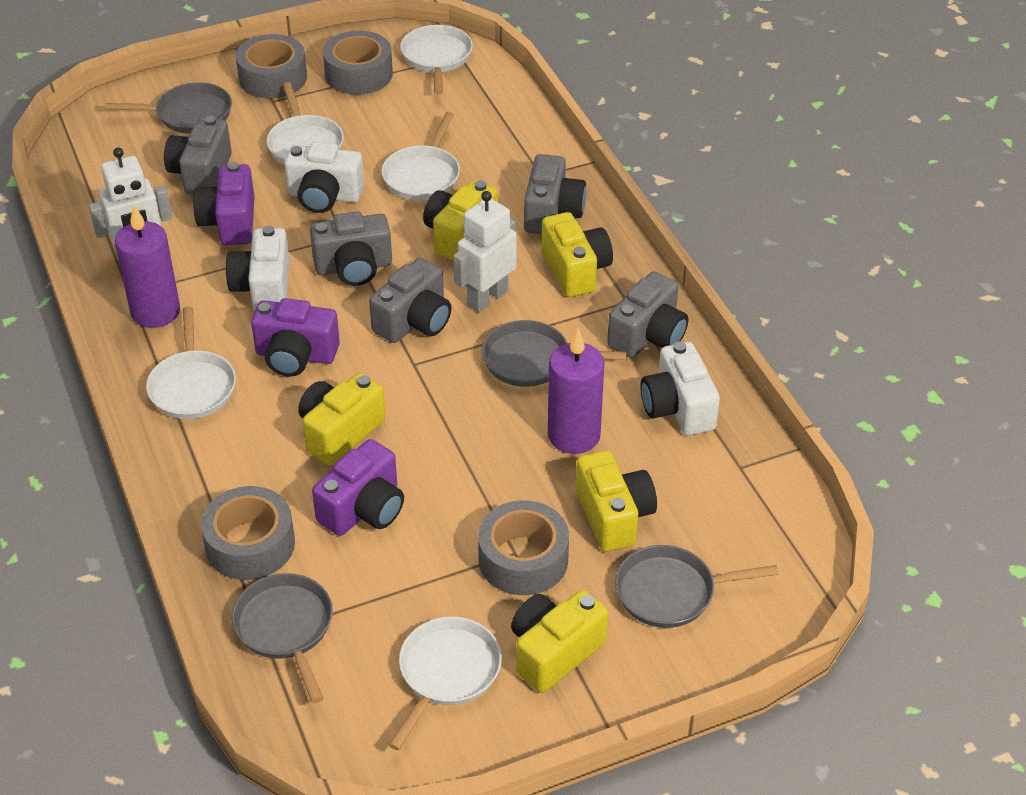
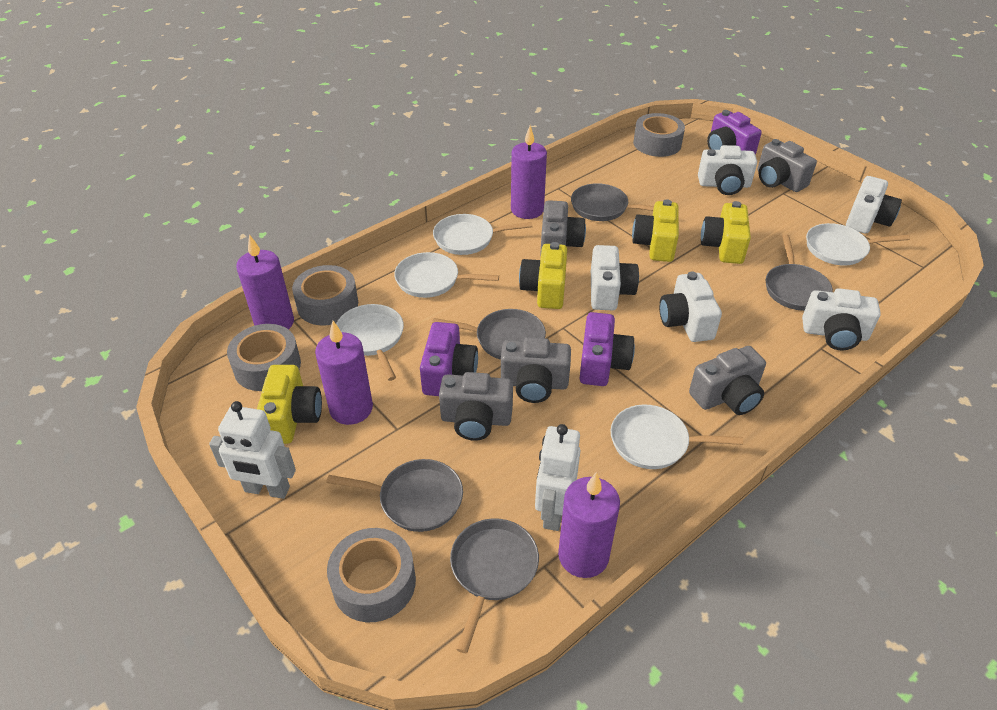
grey pan: [105,82,232,134] [232,573,333,703] [482,320,627,387] [615,545,779,628] = 4 -> [326,459,463,532] [432,309,546,360] [450,518,539,653] [571,183,654,221] [766,234,833,311] = 5
purple candle: [115,205,180,328] [548,329,604,454] = 2 -> [236,234,294,330] [315,321,373,425] [511,126,547,219] [558,472,620,578] = 4
white camera: [226,226,290,311] [284,142,364,213] [640,341,720,436] = 3 -> [591,245,639,310] [659,271,722,342] [698,145,757,195] [802,288,881,350] [846,176,902,233] = 5
yellow camera: [298,373,385,465] [423,180,498,260] [511,590,608,693] [542,212,613,297] [576,450,657,552] = 5 -> [257,365,322,444] [519,242,567,309] [632,199,679,262] [701,201,751,264] = 4

